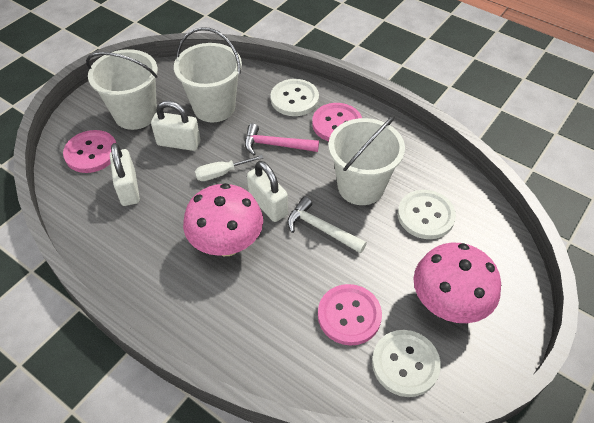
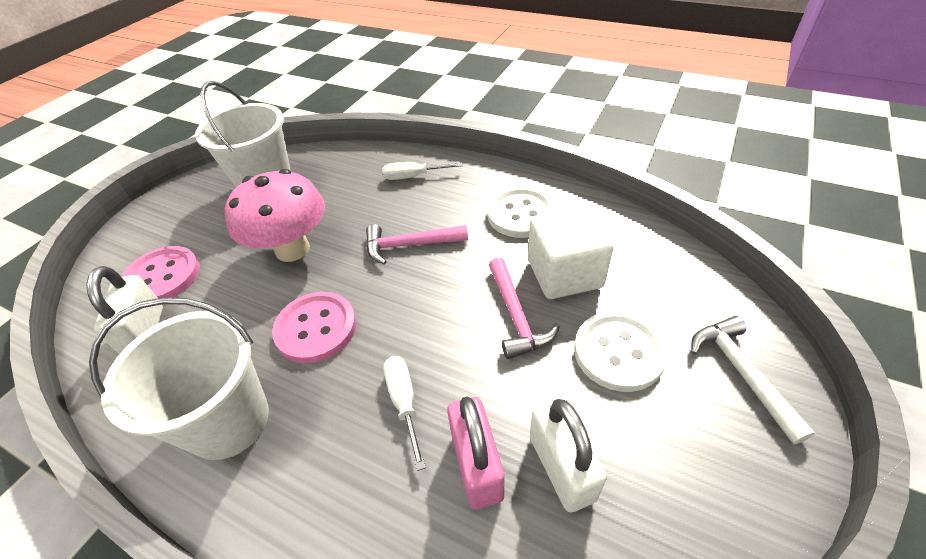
pink button: [63,130,116,173] [312,103,362,141] [318,284,382,346] = 3 -> [122,246,200,298] [272,292,356,363] = 2
pink hammer: [245,123,319,155] = 1 -> [366,224,468,265] [489,258,560,359] = 2
pink mushroom: [183,183,263,256] [413,243,501,323] = 2 -> [224,169,325,262] = 1
pink padlock: none = 0 -> [447,397,504,510] = 1
white bucket: [86,49,158,130] [174,27,242,122] [328,115,405,205] = 3 -> [89,297,269,460] [195,81,291,187] = 2
white button: [271,79,319,116] [372,330,441,397] [398,190,456,239] = 3 -> [487,187,556,238] [574,312,667,392] = 2
white cube: none = 0 -> [528,206,614,299] = 1
white padlock: [110,143,140,206] [151,101,200,151] [247,161,288,222] = 3 -> [86,266,163,354] [530,398,607,512] = 2
white screwdriver: [195,155,263,181] = 1 -> [382,162,462,180] [383,356,426,471] = 2

